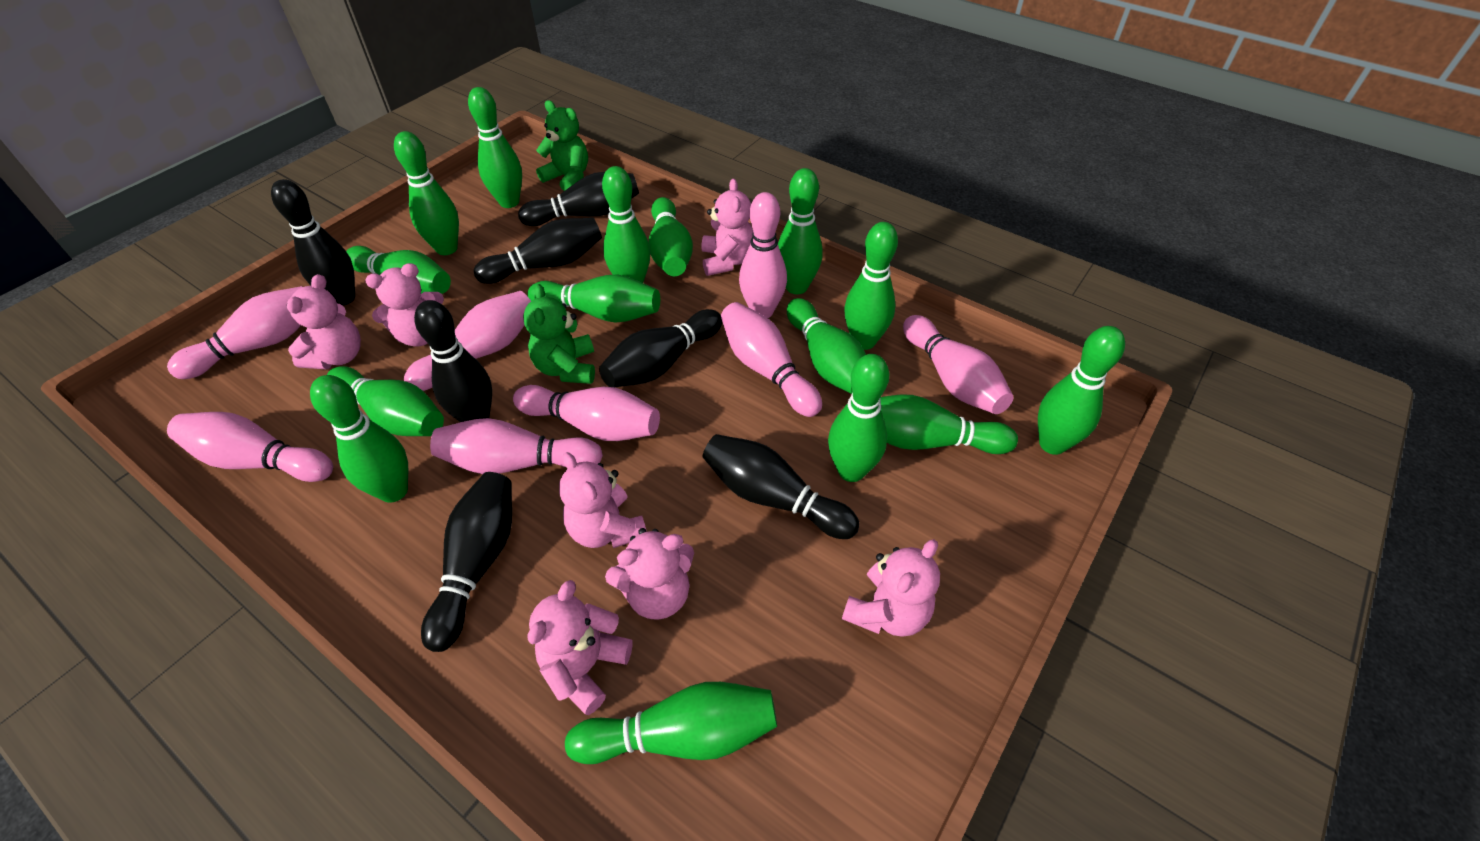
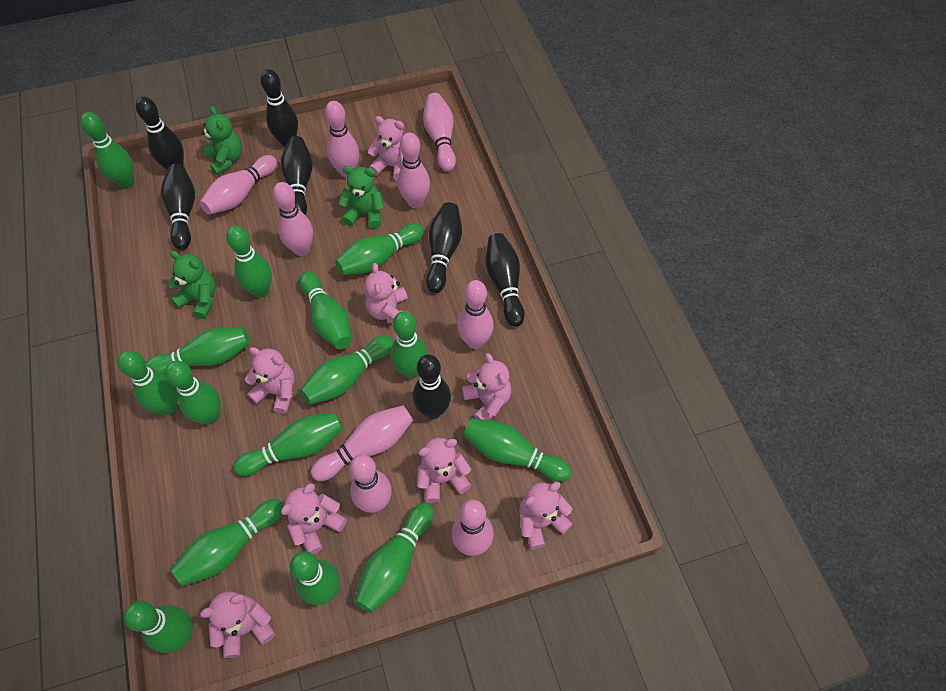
green teddy bear: [523,284,595,384] [536,100,588,191] = 2 -> [168,251,216,319] [201,106,242,175] [339,166,385,228] = 3
pink bowling pin: [167,286,302,379] [167,412,333,482] [404,291,531,391] [430,418,603,474] [513,385,660,441] [721,302,822,417] [739,192,787,318] [903,315,1013,414] = 8 -> [200,155,277,215] [273,182,313,256] [311,405,413,481] [325,101,359,178] [349,454,392,513] [398,132,430,209] [423,93,456,172] [452,500,494,556] [457,280,494,349] = 9
pink teddy bear: [287,274,361,369] [365,263,444,347] [528,580,633,715] [559,452,647,548] [605,528,694,620] [701,179,753,276] [842,539,940,637] = 7 -> [200,591,276,658] [245,347,295,414] [281,483,347,554] [365,263,410,324] [367,116,404,181] [417,438,471,503] [462,353,511,420] [519,482,573,550] = 8

